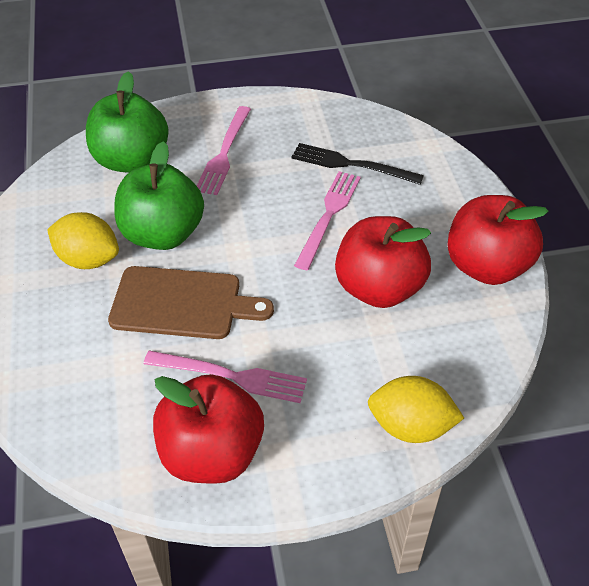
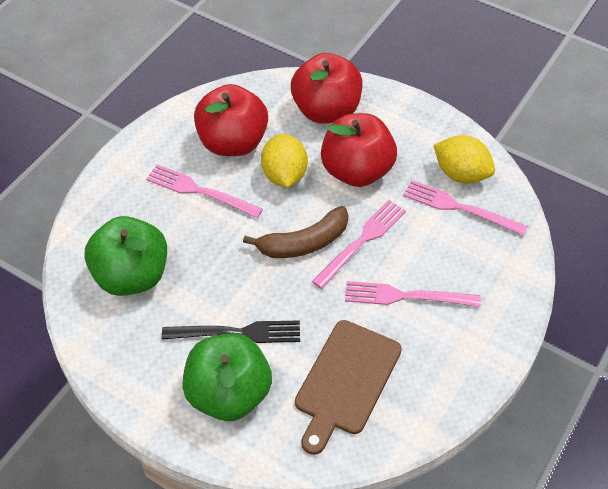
brown banana: none = 0 -> [243,206,349,258] = 1
pink fork: [144,351,307,403] [197,106,251,195] [294,171,361,270] = 3 -> [146,164,263,218] [312,200,406,289] [345,281,481,307] [403,180,528,236] = 4

